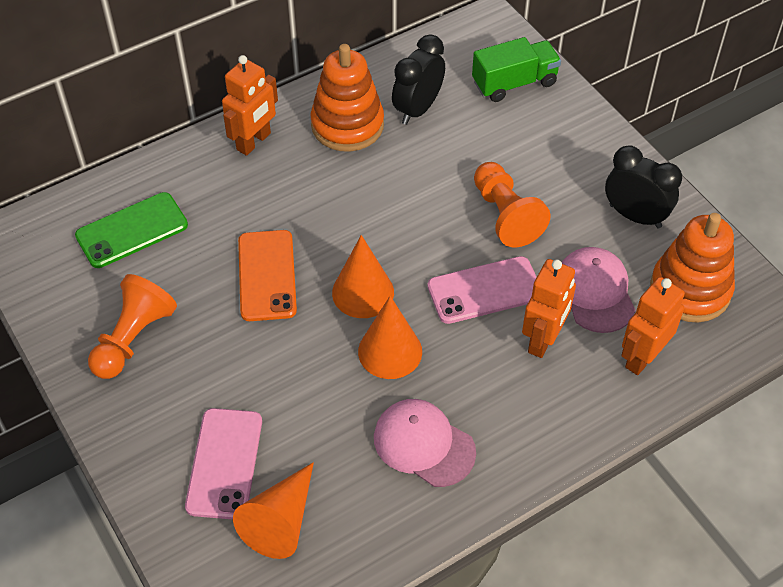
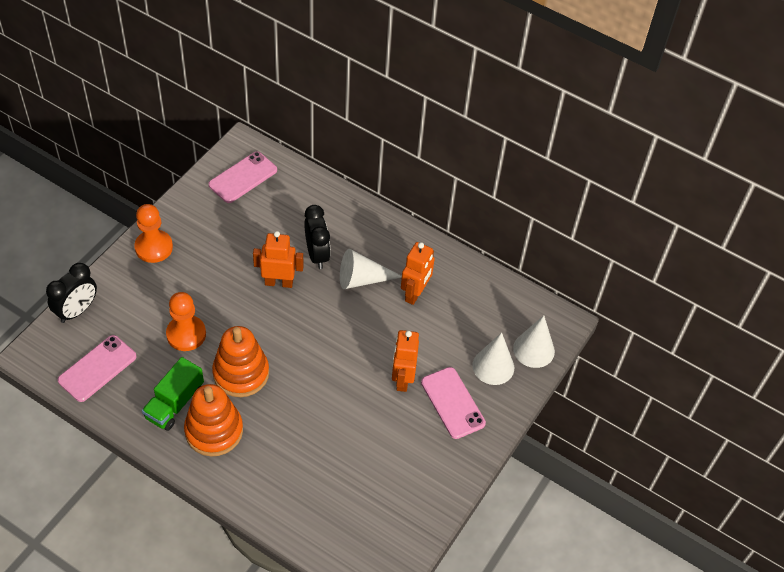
green phone: [75,192,188,268] = 1 -> none = 0
orange cone: [233,462,314,559] [332,235,394,318] [358,296,422,379] = 3 -> none = 0
orange phone: [238,230,297,321] = 1 -> none = 0
pink cap: [374,399,476,487] [562,247,636,333] = 2 -> none = 0
pink phone: [185,408,262,519] [428,256,537,324] = 2 -> [58,335,137,402] [209,151,277,203] [421,367,486,439] = 3
white cone: none = 0 -> [340,249,402,289] [472,332,514,385] [513,316,555,368] = 3

